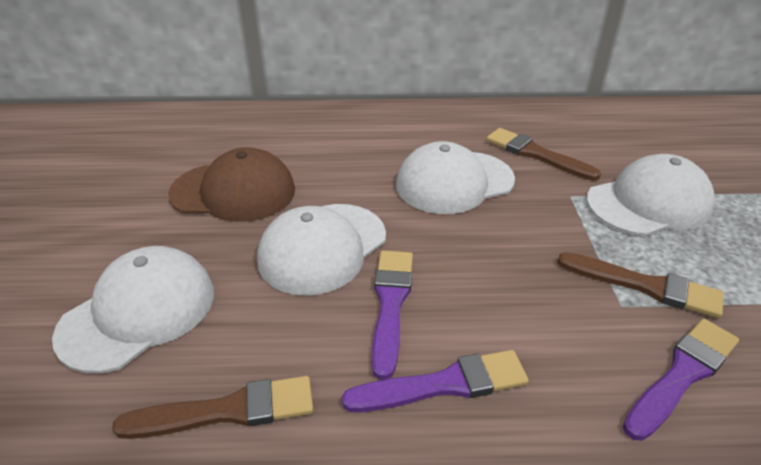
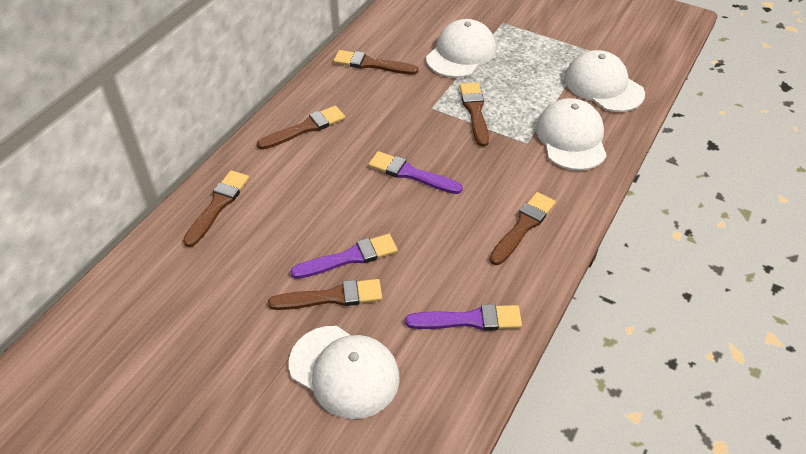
brown brush: [112,376,313,439] [486,128,601,181] [557,252,723,318] = 3 -> [183,170,249,247] [257,106,345,150] [268,279,382,310] [333,50,419,75] [460,82,489,147] [490,192,556,265] = 6
brown cap: [168,147,295,222] = 1 -> none = 0

